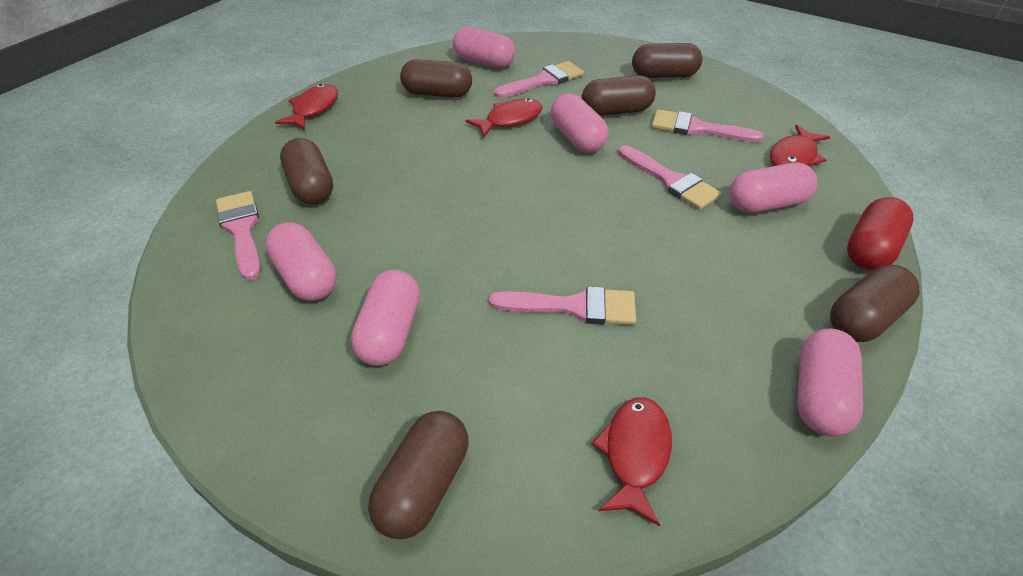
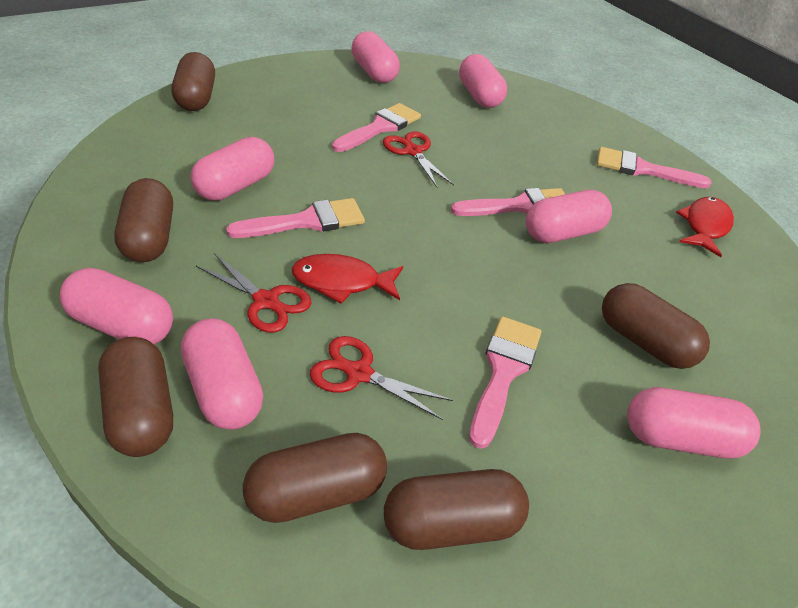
pink capsule: [265,222,337,301] [351,270,420,366] [453,27,515,68] [551,94,609,153] [730,163,818,213] [797,328,863,436] = 6 -> [60,268,173,344] [181,318,264,430] [191,137,274,201] [351,31,400,83] [459,54,507,108] [526,190,612,243] [627,387,760,458] = 7
red capsule: [847,197,913,271] = 1 -> none = 0
red fish: [275,84,338,130] [465,98,543,137] [591,398,672,527] [770,125,830,166] = 4 -> [292,254,403,304] [676,197,734,257] = 2
red scissors: none = 0 -> [196,253,312,333] [310,336,453,420] [383,131,454,187] = 3

